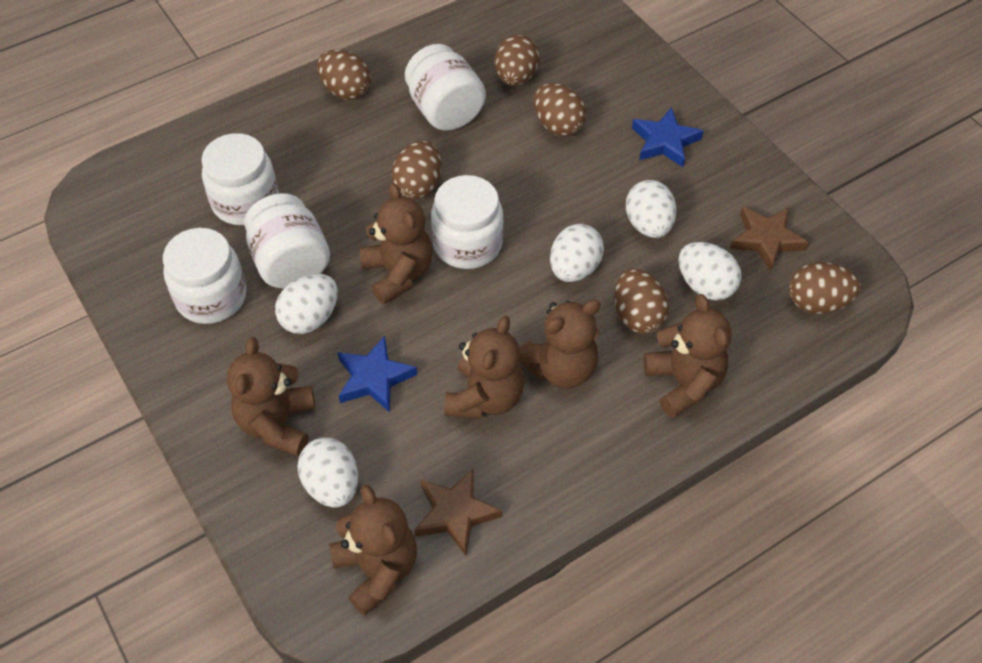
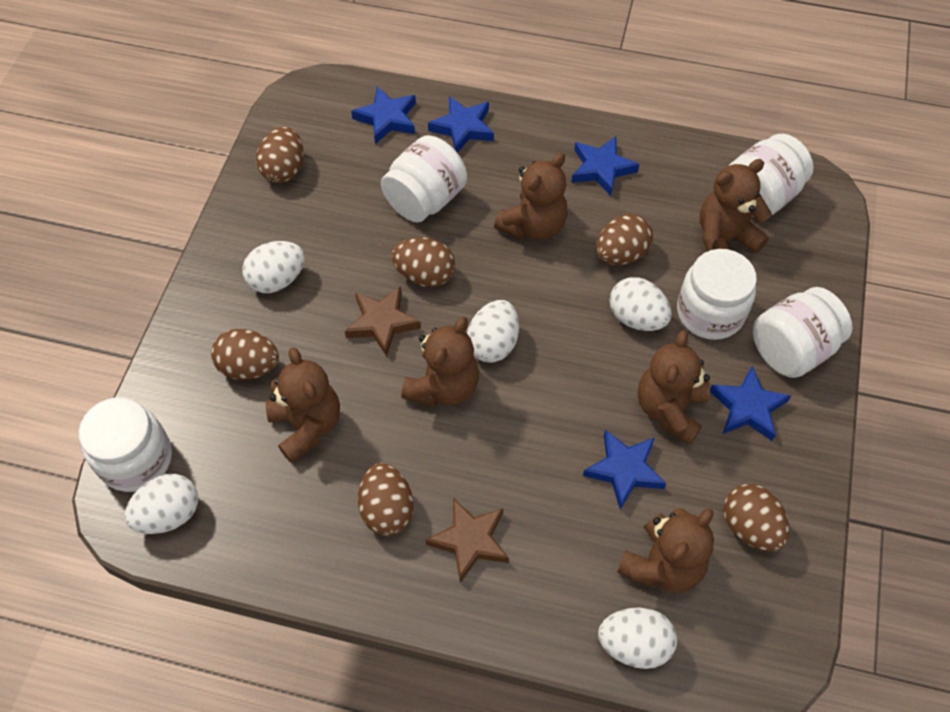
blue star: [337,336,417,413] [632,107,703,167] = 2 -> [351,87,416,144] [428,96,494,153] [571,136,640,196] [583,430,666,510] [710,366,791,441] = 5

